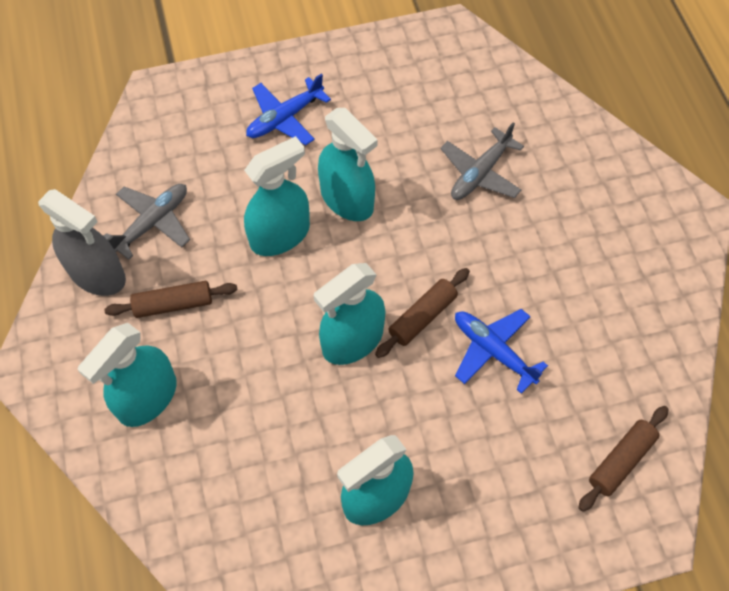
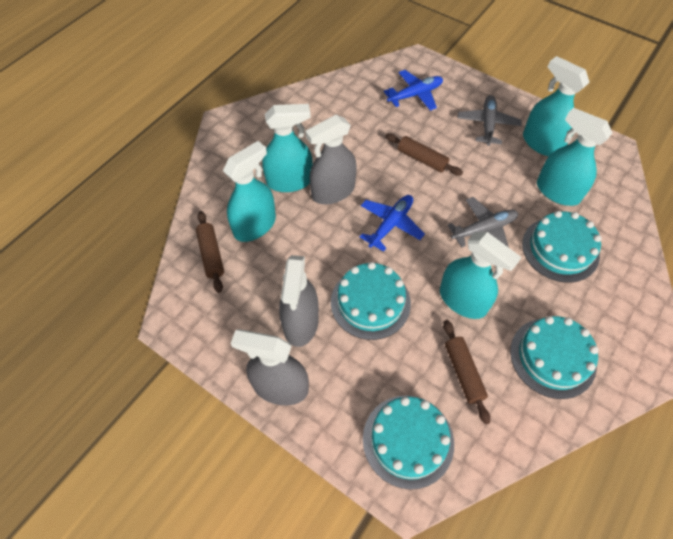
grey spray bottle: [38,189,126,296] = 1 -> [231,329,309,405] [279,255,319,347] [305,115,357,204] = 3
turquoise cake: none = 0 -> [331,262,411,340] [363,395,454,490] [510,316,599,399] [522,211,602,283] = 4

